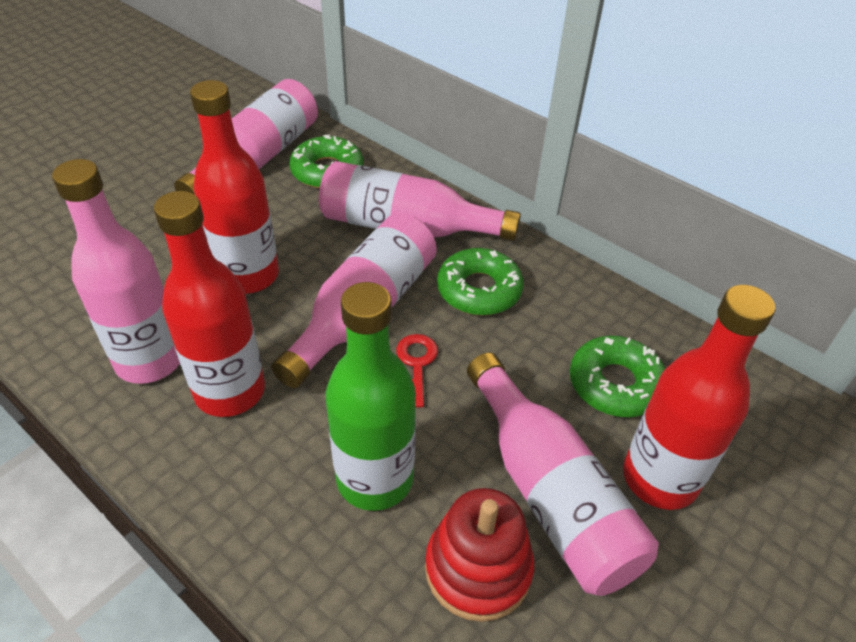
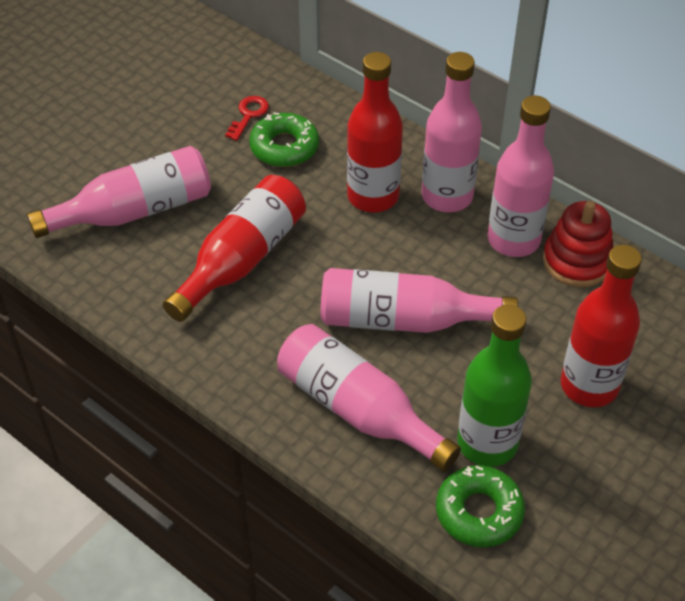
green donut: [289,135,363,189] [437,248,524,316] [570,336,665,417] = 3 -> [250,113,319,167] [436,465,525,547] = 2

